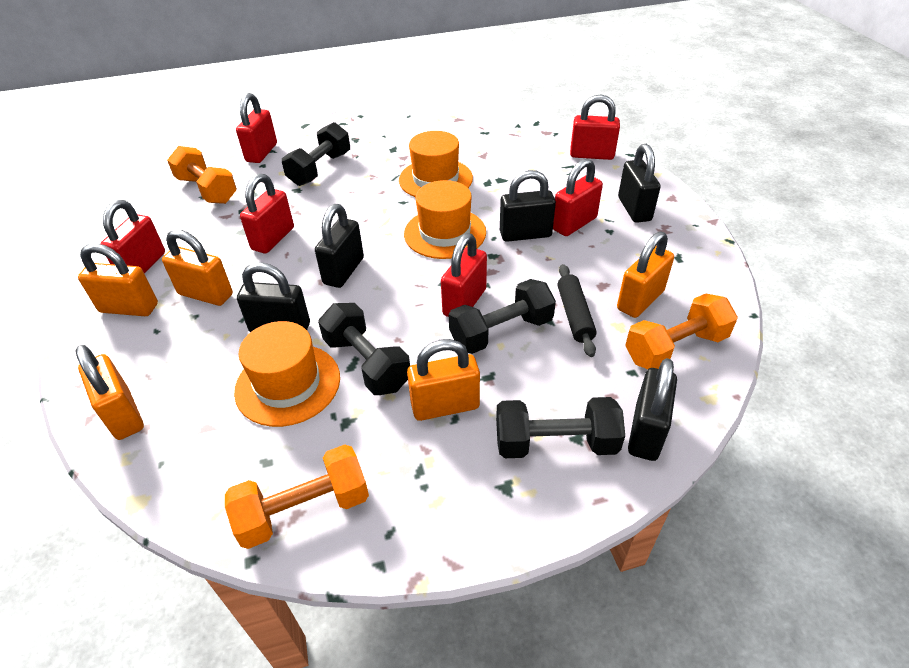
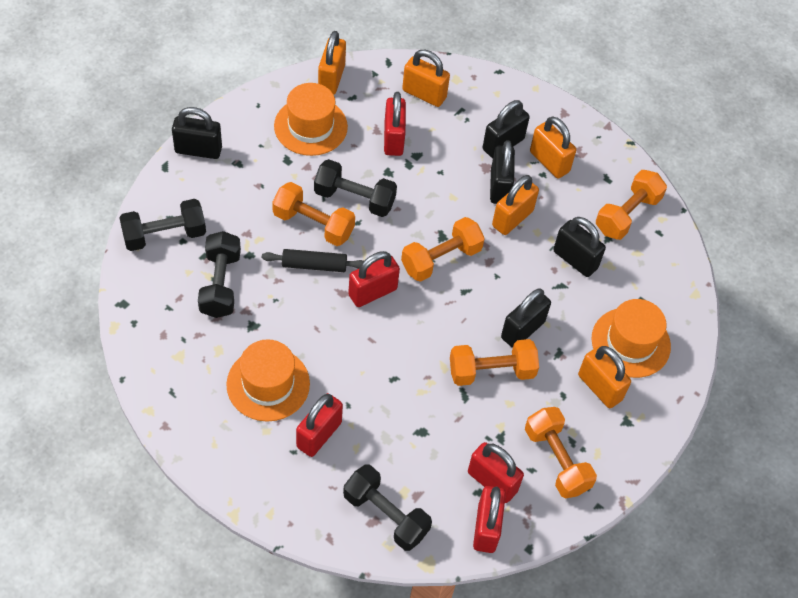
orange dumbbell: [167,146,237,204] [225,445,369,549] [625,294,738,369] = 3 -> [272,182,355,246] [401,217,485,282] [450,339,539,386] [525,407,597,498] [596,170,667,240] = 5
red padlock: [100,200,165,274] [236,93,277,163] [240,173,294,253] [441,233,487,317] [553,159,603,236] [570,95,620,160] = 6 -> [296,393,343,457] [348,251,400,307] [384,92,406,156] [468,442,524,503] [473,486,506,553] = 5

